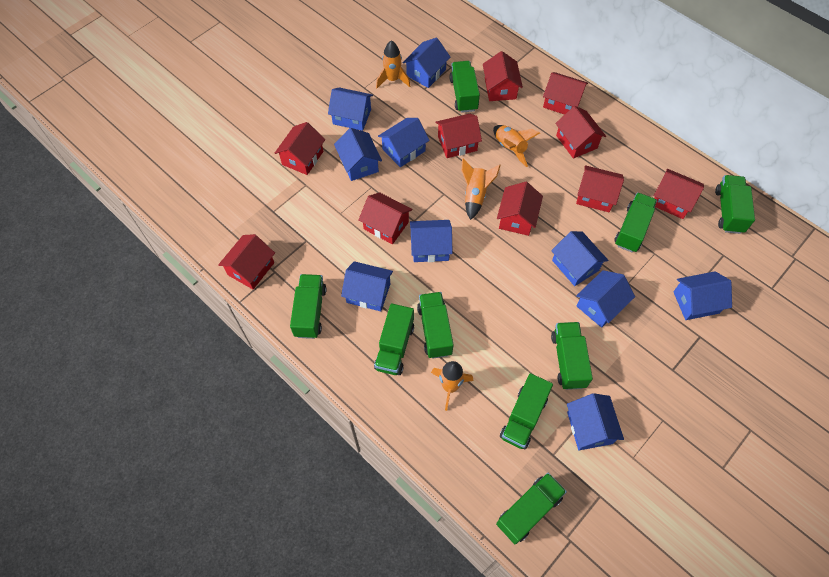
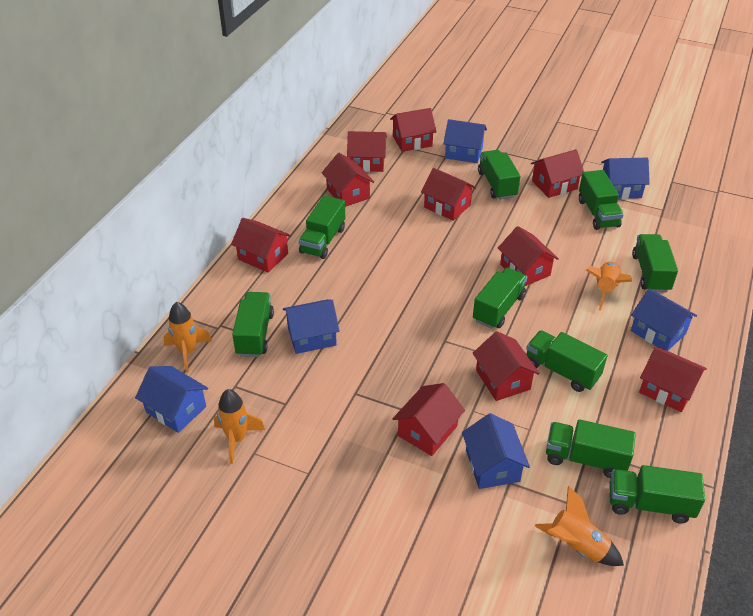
blue house: [328,87,373,131] [334,128,382,181] [341,261,393,311] [378,118,430,167] [402,38,450,88] [410,220,453,262] [551,231,609,286] [567,393,624,450] [576,270,635,328] [673,271,732,320] = 10 -> [135,366,208,433] [283,299,339,354] [443,119,487,163] [462,413,530,489] [601,158,650,199] [631,289,697,351] = 6

